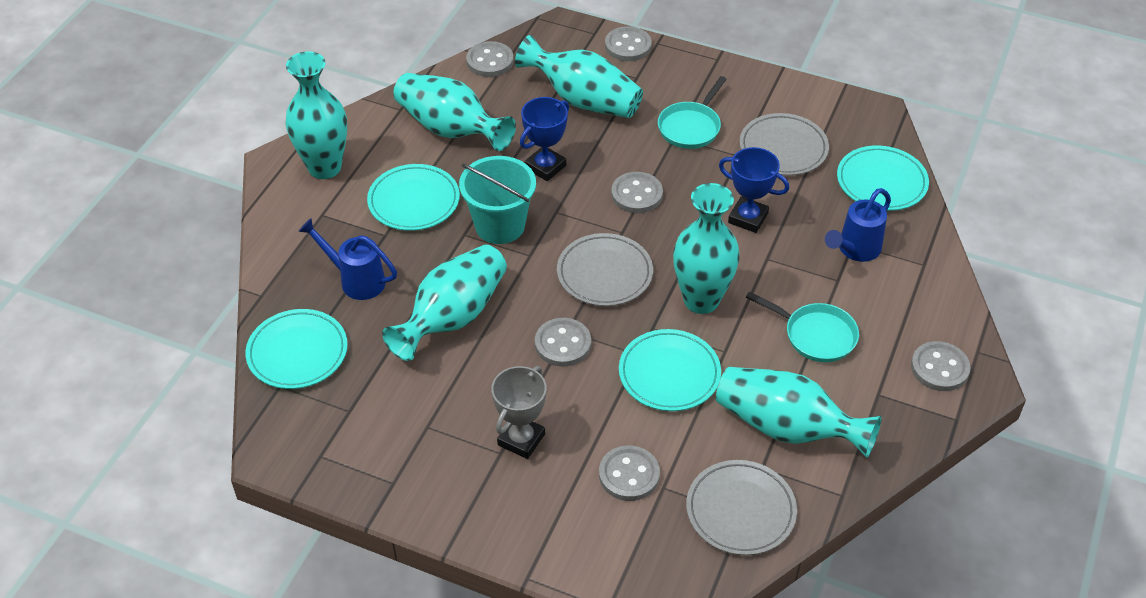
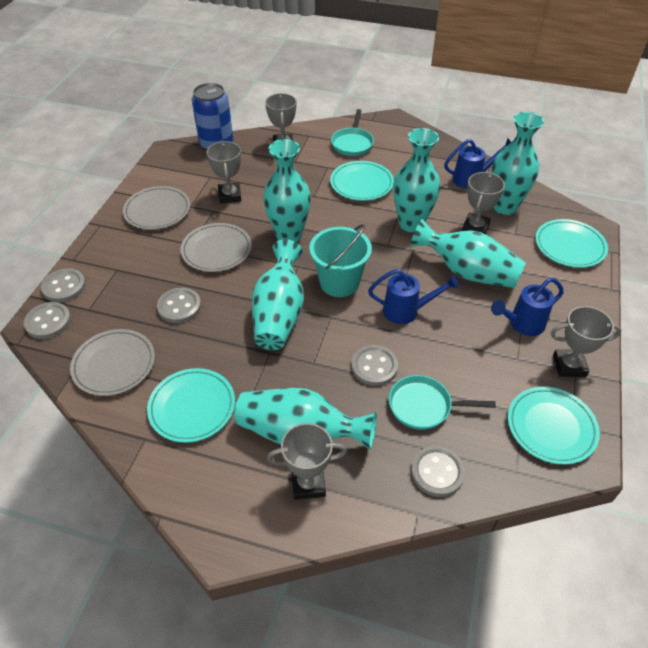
blue can: none = 0 -> [192,83,233,150] = 1
blue trophy: [520,97,569,181] [719,147,789,233] = 2 -> none = 0
blue watering can: [298,218,397,300] [825,188,891,262] = 2 -> [368,269,459,324] [444,138,511,189] [491,278,564,336] = 3
grey button: [466,41,514,77] [535,318,591,366] [599,445,660,501] [605,26,652,61] [611,172,663,213] [911,341,970,391] = 6 -> [24,302,71,339] [41,268,86,303] [157,288,201,323] [351,345,398,386] [411,446,465,497] = 5
grey trophy: [491,366,547,459] = 1 -> [206,141,241,204] [265,93,297,142] [267,423,347,500] [462,172,505,234] [551,306,622,377] = 5

